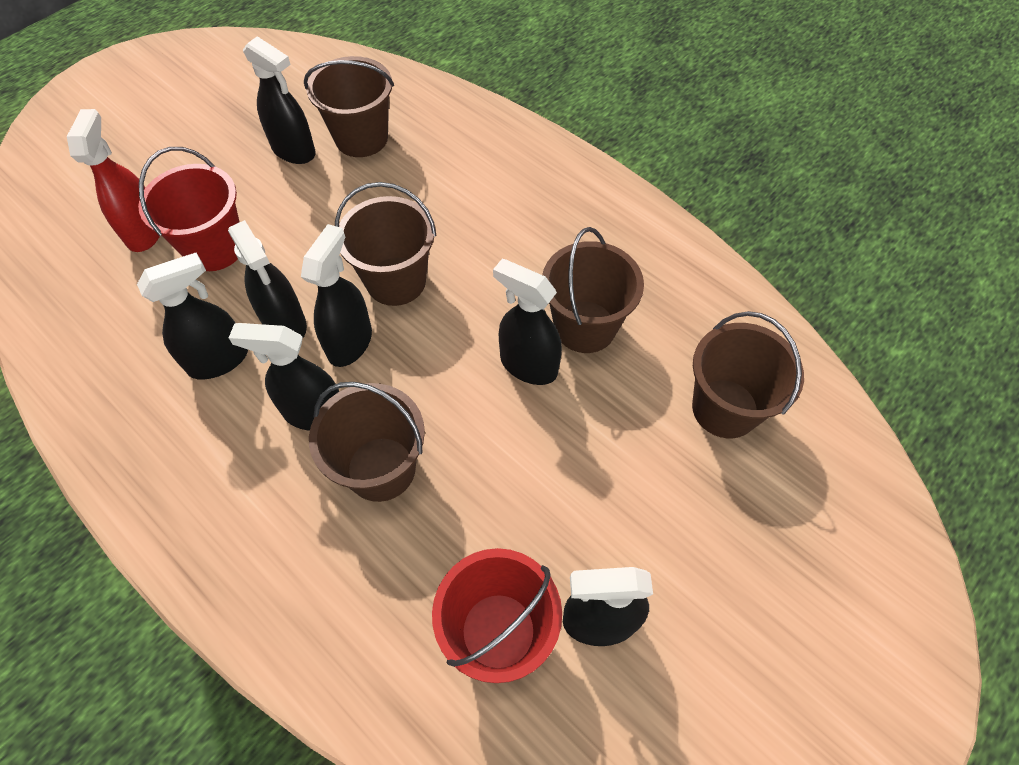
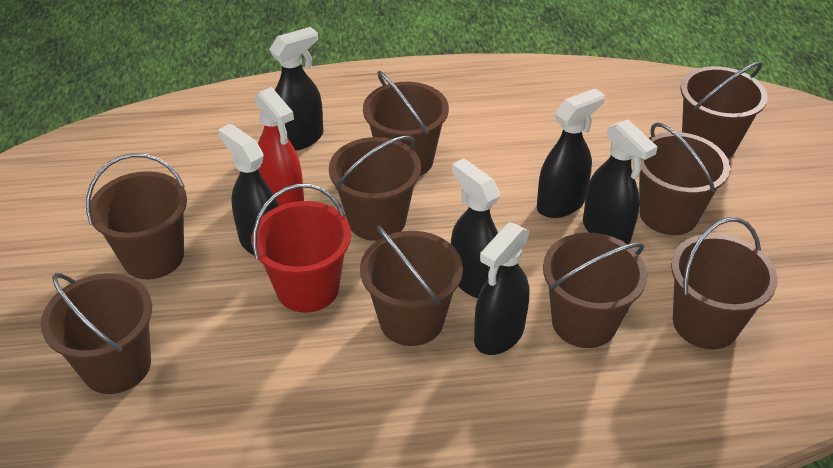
black spray bottle: [137,253,248,380] [228,220,307,339] [229,323,339,431] [243,36,316,164] [301,224,372,367] [493,259,562,385] [563,567,653,646] = 7 -> [218,124,279,256] [269,27,323,151] [451,158,500,298] [474,222,530,355] [537,88,605,218] [583,120,658,244] = 6
brown bucket: [304,56,394,157] [309,382,425,502] [335,182,436,306] [542,227,644,353] [692,311,804,438] = 5 -> [41,273,152,394] [86,153,187,280] [329,136,421,241] [360,225,463,346] [363,71,449,176] [543,233,647,348] [639,123,730,235] [671,217,778,349] [680,61,768,158] = 9
red bucket: [138,147,239,271] [432,548,562,683] = 2 -> [251,184,351,313] = 1

